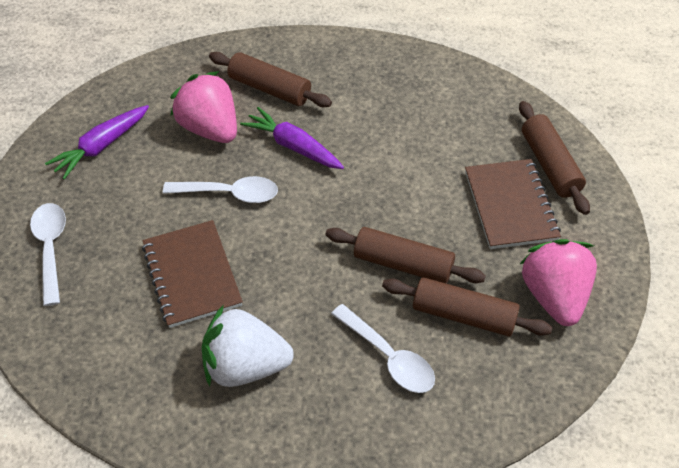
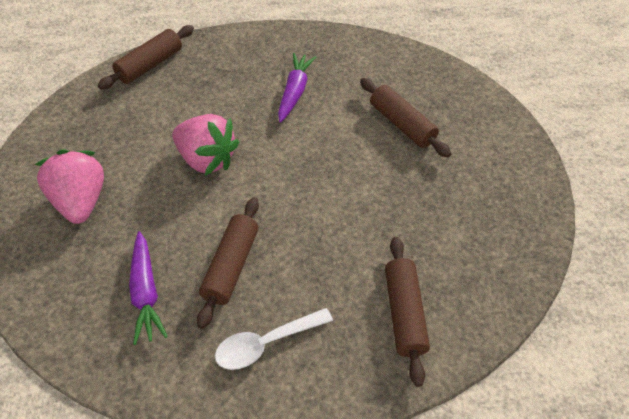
brown notebook: [142,220,243,328] [465,159,561,249] = 2 -> none = 0
white spoon: [30,203,66,306] [163,176,278,203] [331,304,435,393] = 3 -> [215,308,333,370] = 1
white strawberry: [202,305,294,387] = 1 -> none = 0

